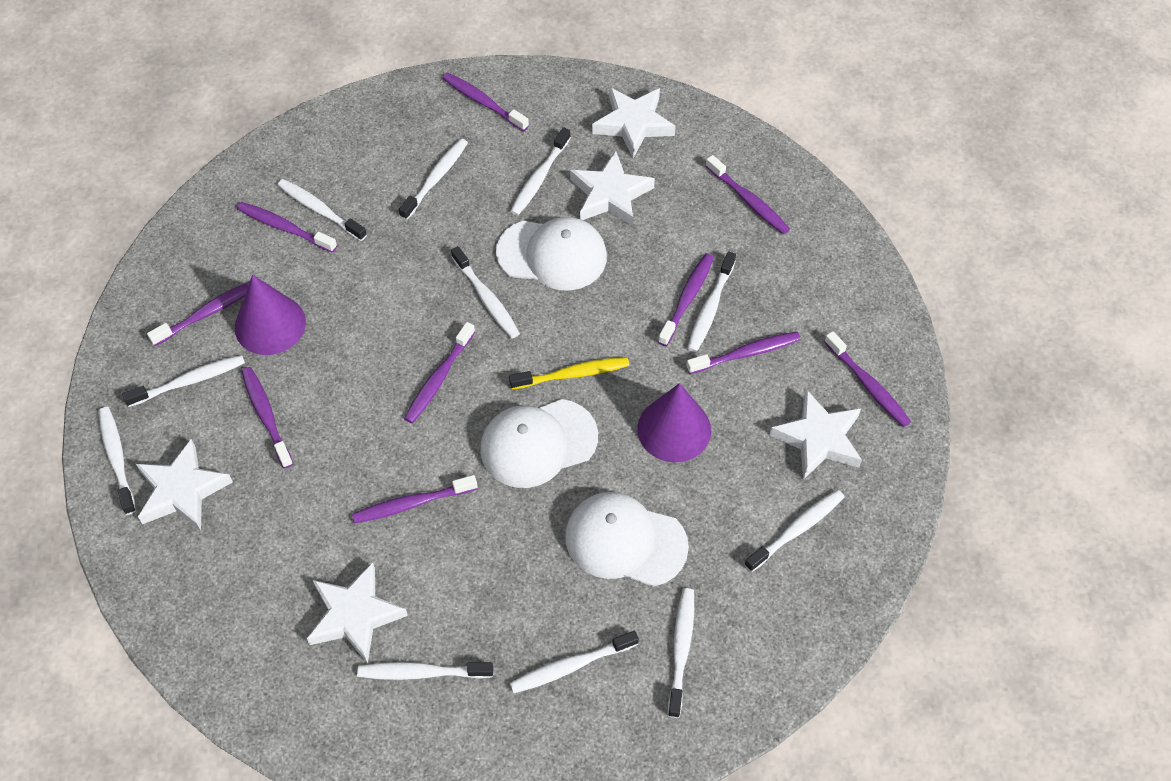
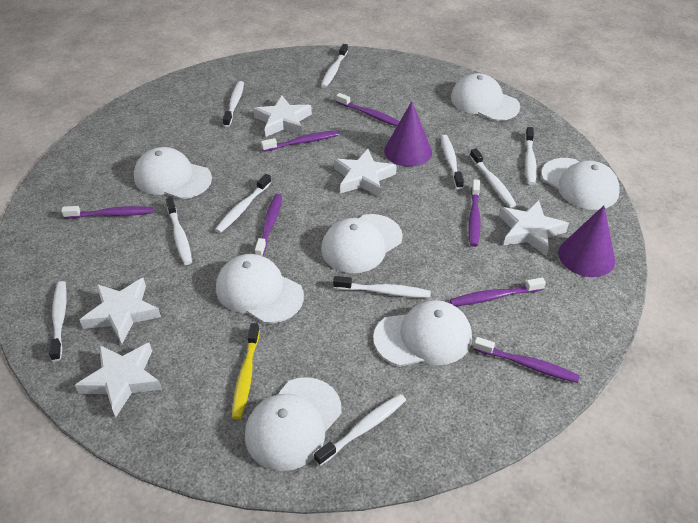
purple toothbrush: [147,282,250,346] [237,202,337,253] [241,367,293,468] [352,475,477,523] [404,322,475,423] [442,72,529,131] [658,253,714,346] [686,332,801,374] [706,155,790,234] [824,331,911,427] = 10 -> [61,206,154,219] [255,194,282,256] [261,130,339,152] [336,93,400,126] [450,277,546,306] [468,179,481,247] [473,337,580,383] = 7
white cap: [480,399,598,488] [496,217,607,291] [565,492,689,587] = 3 -> [134,147,212,199] [216,254,304,324] [245,377,341,471] [321,214,403,273] [373,300,472,367] [451,73,520,121] [541,158,620,210] = 7
white toothbrush: [99,407,136,515] [122,355,245,407] [278,179,367,241] [357,662,493,680] [399,139,468,220] [451,246,520,338] [510,127,571,216] [510,631,639,693] [668,588,694,718] [687,251,736,352] [744,489,844,572] = 11 -> [49,281,67,362] [166,197,192,265] [215,174,271,233] [223,81,244,127] [314,394,406,466] [321,44,348,88] [333,276,431,298] [441,135,464,189] [470,148,517,207] [525,127,537,185] = 10

